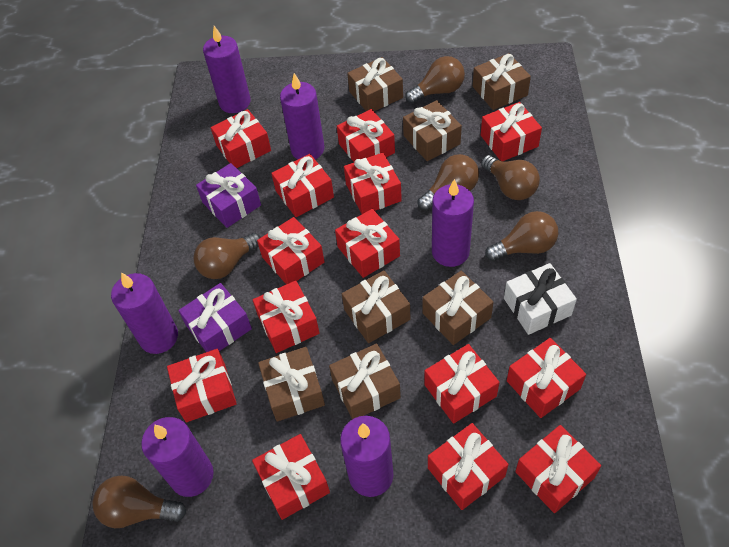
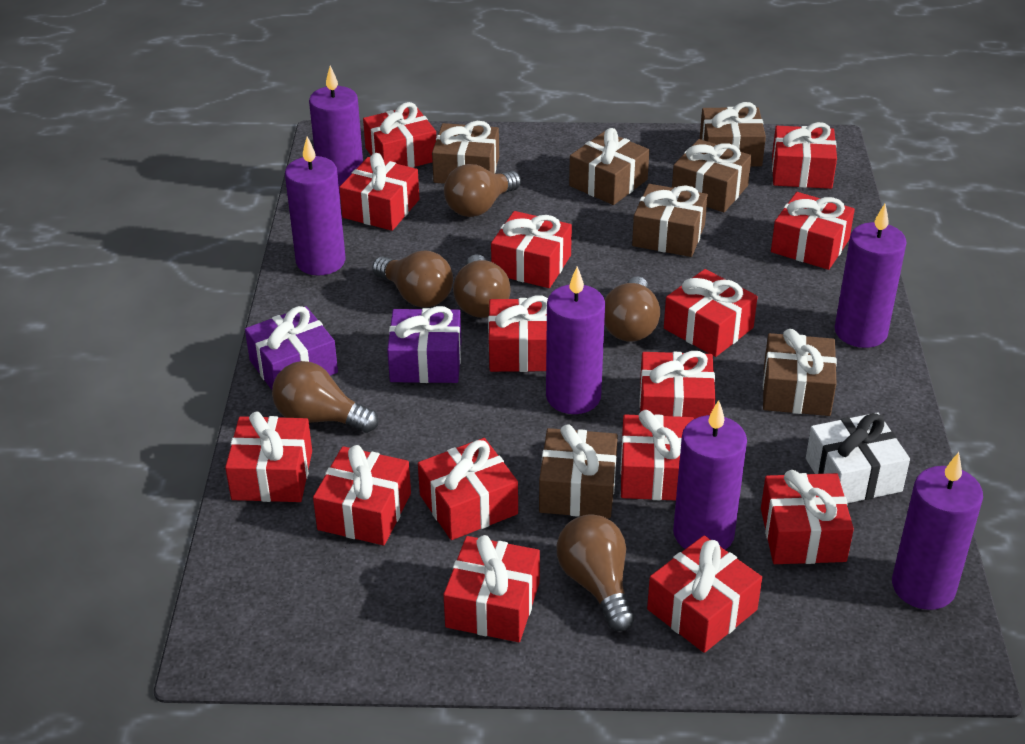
red gift: [167,349,237,422] [211,109,271,168] [252,434,330,520] [253,281,320,353] [257,217,325,284] [271,154,334,217] [335,209,400,278] [337,109,395,162] [344,153,402,214] [424,344,500,424] [428,423,508,510] [481,102,542,161] [507,338,586,418] [515,425,601,513] = 14 -> [225,412,312,502] [313,445,411,545] [339,153,419,231] [363,102,436,168] [418,438,518,540] [443,535,540,642] [488,295,548,372] [491,211,572,288] [620,410,694,501] [639,351,715,419] [647,536,762,653] [664,269,758,357] [761,470,854,564] [771,192,855,270] [772,122,837,189] = 15

